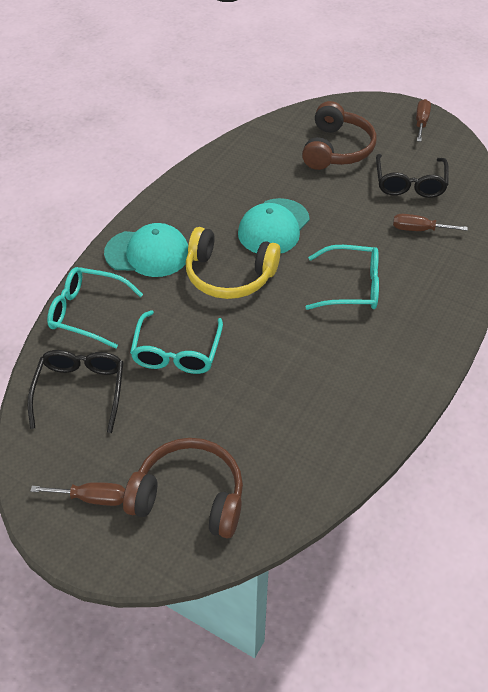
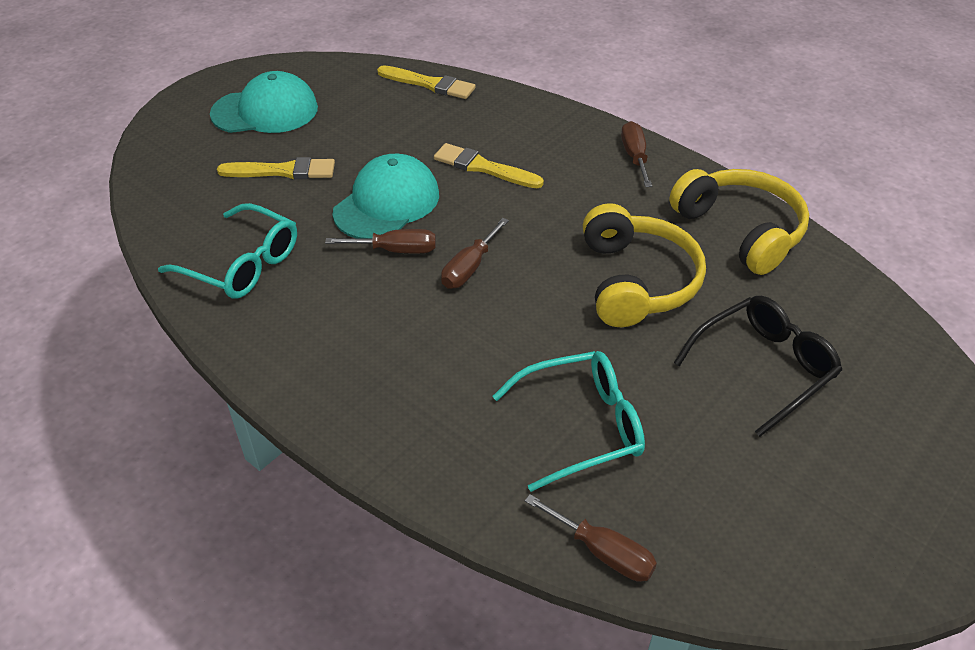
black glasses: [28,350,124,433] [376,154,449,198] = 2 -> [674,296,842,437] = 1
brown headphones: [123,438,243,538] [302,101,376,170] = 2 -> none = 0
brown screwdriver: [30,482,125,506] [393,214,468,231] [416,99,431,142] = 3 -> [325,229,436,253] [441,218,509,289] [525,494,657,582] [621,121,652,187] = 4
turquoise glasses: [47,267,143,349] [130,310,223,374] [305,245,379,310] = 3 -> [158,203,297,299] [492,351,645,492] = 2
yellow brush: none = 0 -> [217,157,335,179] [377,65,476,99] [434,143,544,188] = 3
yellow headphones: [186,227,281,299] = 1 -> [583,203,706,327] [669,169,809,275] = 2

